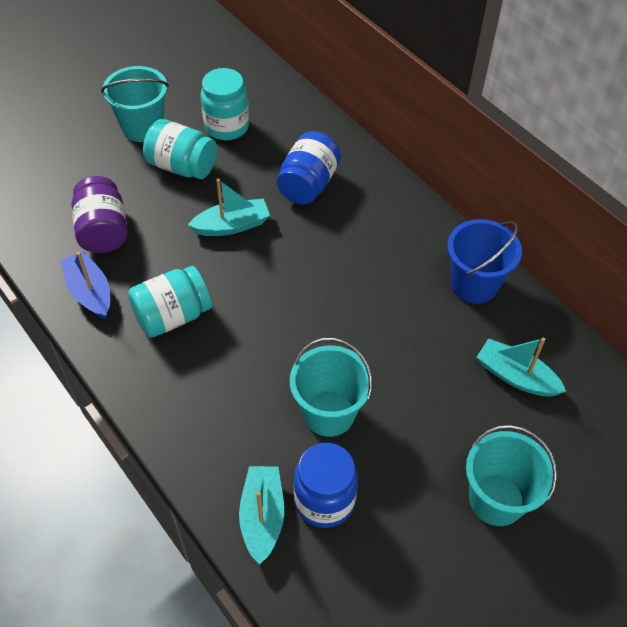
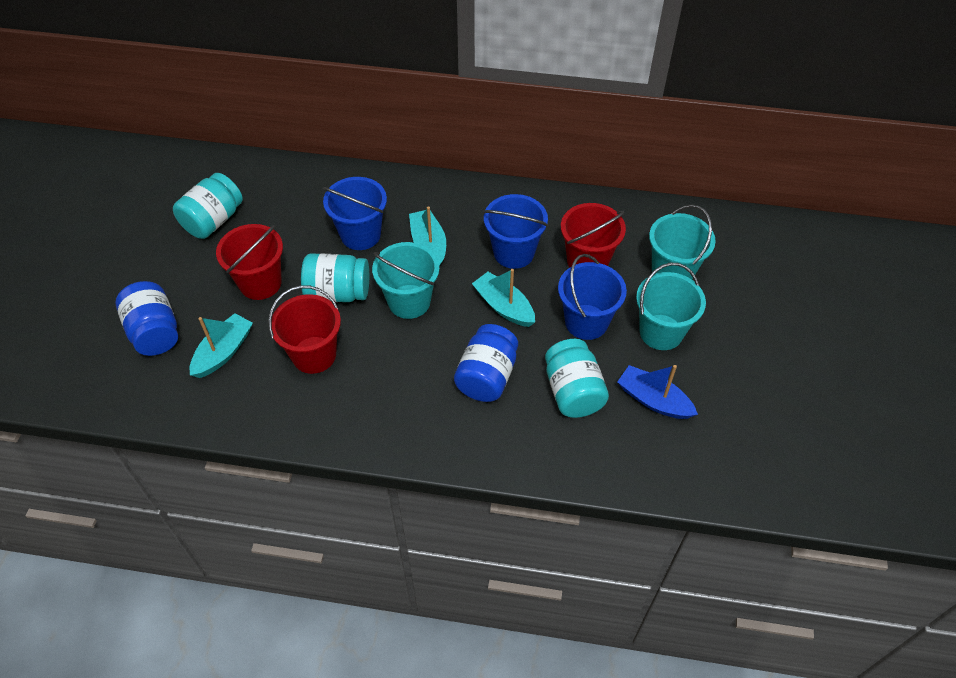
blue bucket: [447,219,522,304] = 1 -> [323,177,387,250] [483,194,548,269] [558,254,627,340] = 3
purple jar: [72,176,128,253] = 1 -> none = 0
red bucket: none = 0 -> [216,224,283,300] [268,285,341,374] [561,203,626,268] = 3

